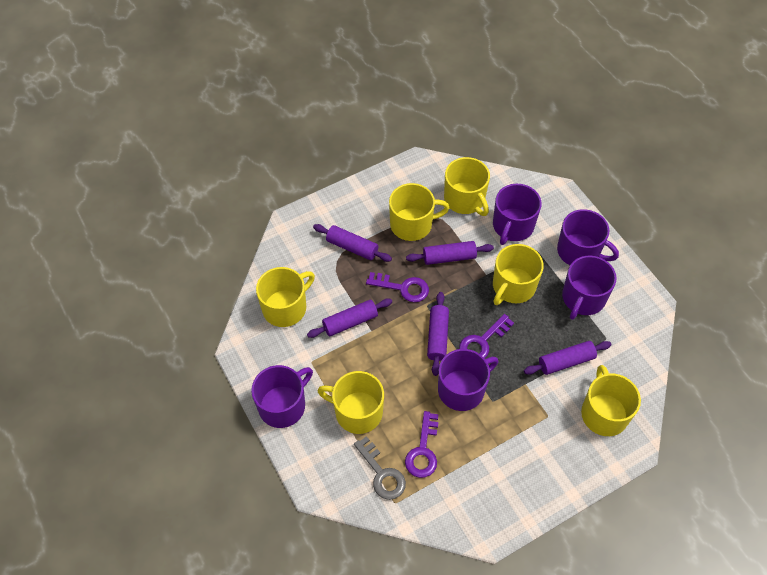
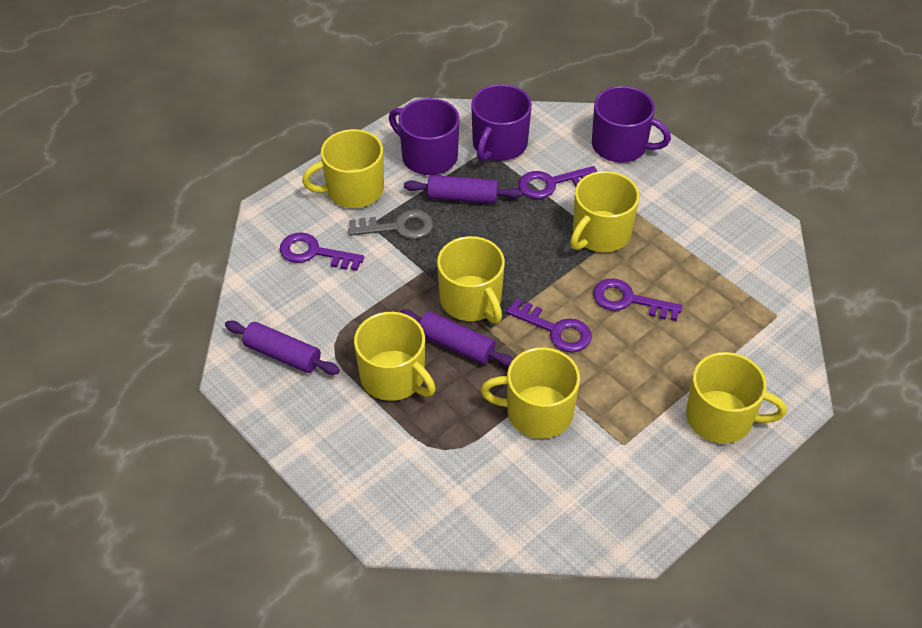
purple key: [366,272,429,302] [405,411,439,478] [459,314,514,358] = 3 -> [279,232,364,271] [506,299,592,353] [518,166,597,199] [593,278,683,321] = 4
purple mug: [251,365,313,428] [438,349,498,411] [493,184,542,245] [557,209,619,265] [562,256,617,320] = 5 -> [389,98,460,175] [471,84,532,162] [592,86,671,163] = 3
purple rolling pin: [307,298,392,338] [313,224,392,262] [406,241,494,265] [427,292,449,376] [524,341,611,375] = 5 -> [225,320,340,375] [400,309,514,367] [404,175,522,204] = 3

